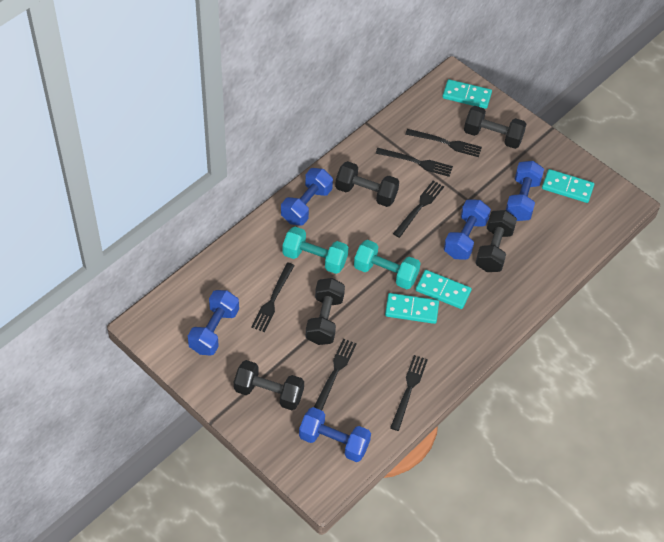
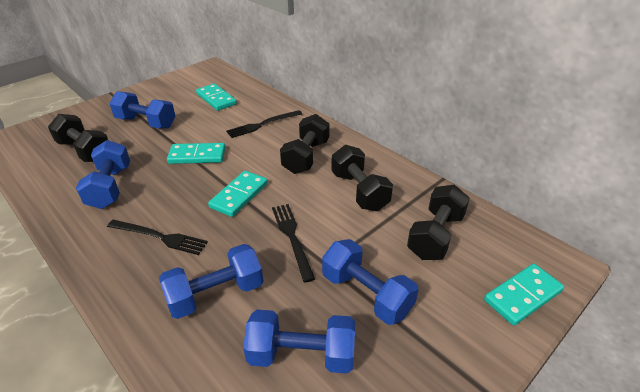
black dumbbell: [234,360,304,410] [306,278,345,345] [335,161,399,207] [464,106,526,149] [476,210,517,272] = 5 -> [48,114,108,162] [280,114,330,174] [331,145,393,211] [407,185,470,260] = 4
black fork: [251,262,295,332] [314,339,357,410] [376,148,453,177] [390,355,428,431] [393,181,444,238] [405,129,482,157] = 6 -> [107,220,208,255] [226,110,302,138] [272,204,315,283] = 3
turquoise dumbbell: [283,227,349,274] [354,240,421,289] = 2 -> none = 0

